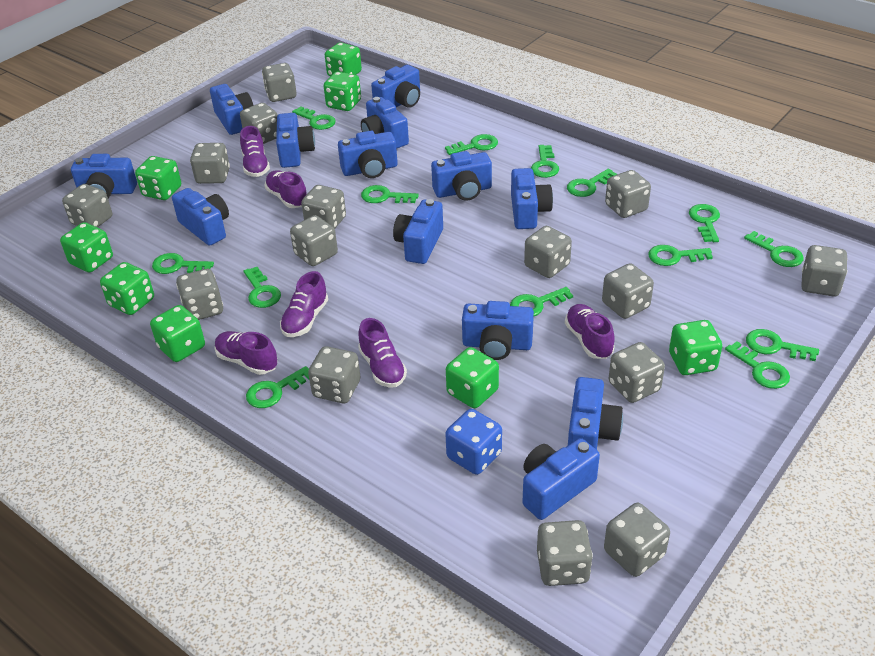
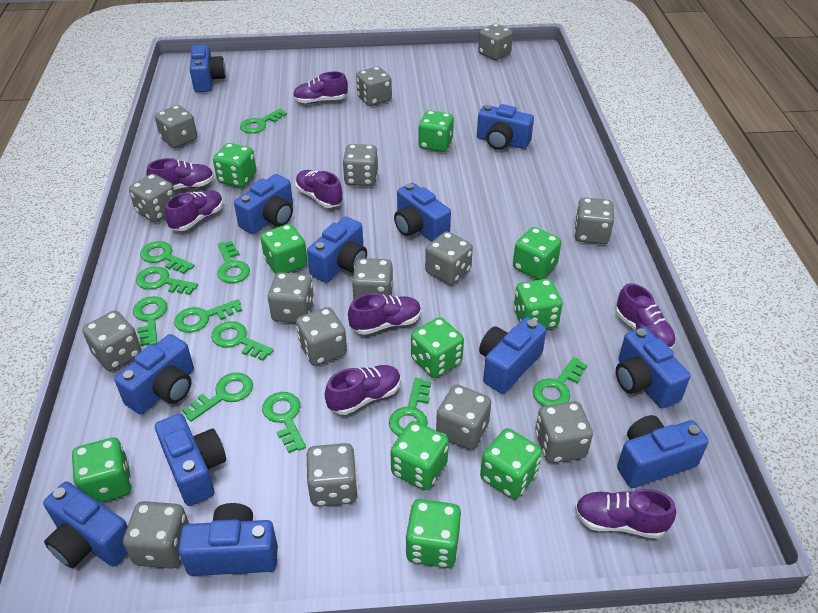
blue camera: [71,154,137,198] [172,188,229,246] [210,84,254,135] [276,113,315,168] [338,131,398,178] [361,97,409,149] [371,65,420,108] [393,199,443,264] [431,151,492,201] [462,301,534,360] [511,168,553,229] [523,438,600,520] [568,377,623,450] = 13 -> [43,482,128,568] [114,334,194,414] [155,413,226,506] [178,503,278,576] [189,45,226,92] [234,174,293,234] [307,216,367,282] [394,183,451,242] [477,104,534,150] [479,317,547,394] [616,327,690,408] [617,415,709,488] = 12
blue dice: [445,409,502,475] = 1 -> none = 0
green dice: [60,222,113,272] [100,262,154,315] [135,156,181,200] [150,305,205,362] [324,72,361,111] [325,42,362,76] [446,347,499,408] [669,320,722,375] = 8 -> [72,437,132,503] [213,143,256,187] [260,224,308,274] [390,421,449,490] [405,499,462,568] [411,317,464,378] [418,110,454,152] [480,428,542,499] [513,227,561,280] [514,279,563,329] = 10
green key: [152,253,214,274] [244,267,281,308] [246,366,309,408] [292,106,336,130] [361,185,419,203] [445,134,498,155] [510,287,573,316] [531,145,559,178] [567,169,617,197] [648,245,713,266] [689,204,720,242] [725,341,790,389] [744,231,804,267] [746,329,819,361] = 14 -> [133,296,168,346] [136,266,198,295] [140,241,195,274] [174,299,242,333] [182,372,253,422] [211,321,274,361] [217,241,250,283] [240,109,287,133] [262,392,306,453] [389,378,431,436] [533,357,587,406] = 11
purple shoe: [214,331,278,375] [240,126,270,177] [265,170,307,208] [280,271,328,337] [358,318,407,388] [565,304,615,359] = 6 -> [147,158,214,190] [165,190,223,231] [293,72,348,104] [295,170,343,208] [325,365,401,415] [348,293,421,335] [575,489,676,539] [616,283,676,350] = 8

